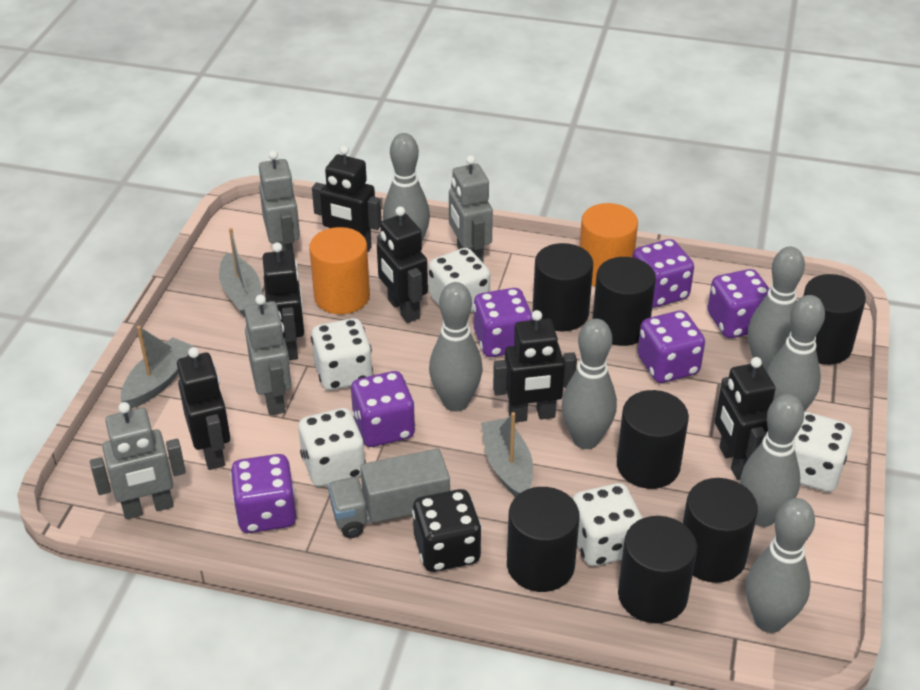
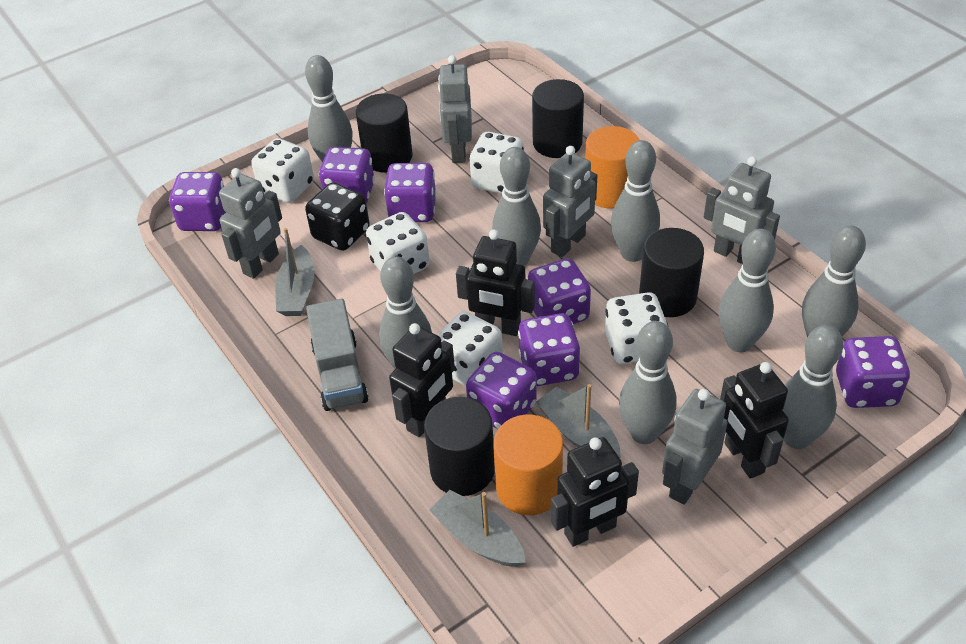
black cylinder: [507,487,580,592] [533,243,593,331] [593,257,656,346] [617,390,689,489] [618,516,697,623] [683,478,758,583] [803,274,866,365] = 7 -> [356,93,413,172] [424,397,495,496] [532,79,584,158] [639,228,704,317] = 4
black robot: [177,347,230,470] [263,242,304,360] [312,145,382,253] [377,206,428,323] [493,310,577,422] [715,357,776,480] = 6 -> [389,323,455,437] [456,230,535,336] [551,437,639,547] [720,362,789,479] = 4
grey bowling pin: [383,133,430,241] [429,282,483,412] [561,319,617,449] [740,394,804,527] [746,498,815,633] [748,247,805,372] [767,295,825,411] = 7 -> [305,55,353,163] [379,256,432,369] [492,147,541,266] [611,140,660,262] [619,321,677,444] [719,229,776,352] [782,325,843,449] [802,225,866,337] = 8
grey robot: [90,402,186,519] [244,295,292,415] [259,150,300,251] [449,155,493,263] = 4 -> [219,168,282,279] [438,55,472,163] [543,146,597,257] [662,389,728,505] [704,156,780,264] = 5
purple dice: [230,454,296,533] [351,371,416,447] [473,288,533,357] [632,239,694,308] [638,310,705,383] [708,269,769,338] = 6 -> [169,172,226,231] [319,147,375,203] [384,163,437,222] [466,352,537,429] [518,313,580,386] [528,258,591,324] [836,336,910,408] = 7

